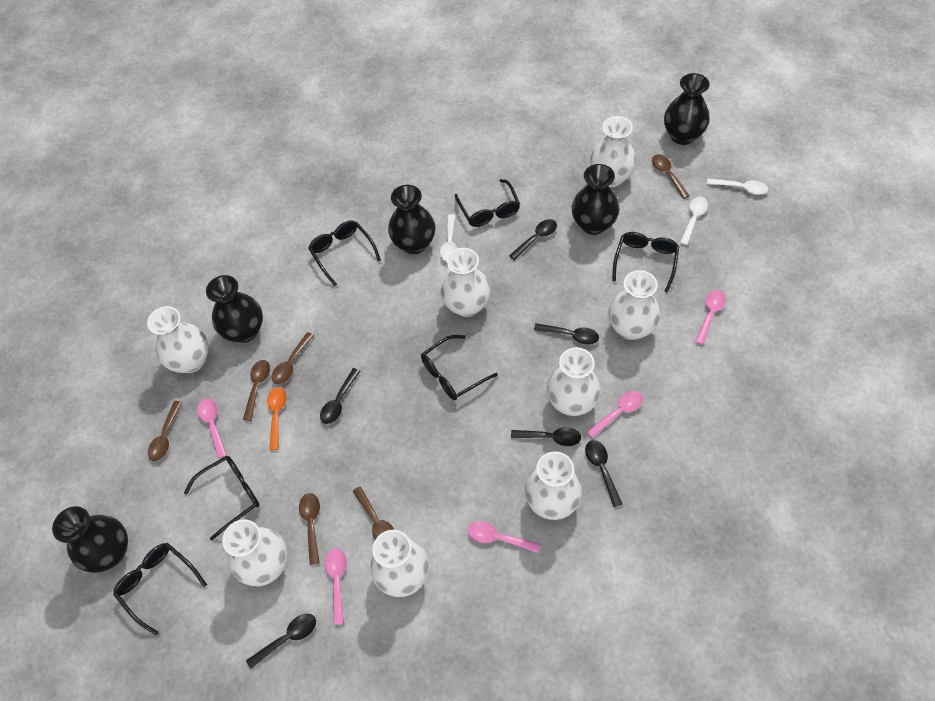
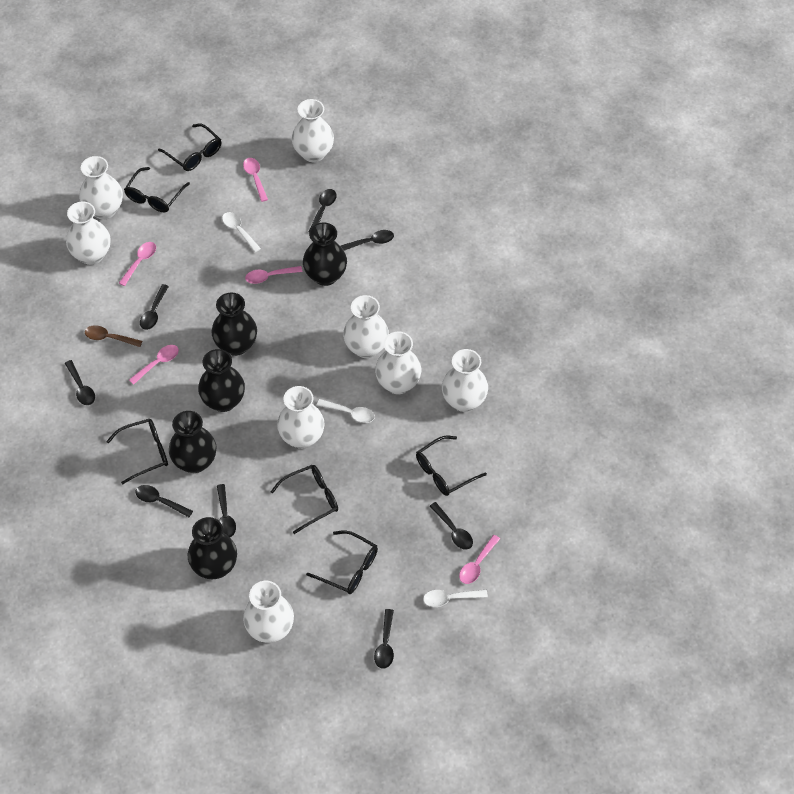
black spoon: [246,614,316,669] [320,368,360,424] [509,219,557,260] [511,427,581,446] [534,323,599,345] [585,440,622,507] = 6 -> [65,360,95,405] [135,485,193,517] [140,284,169,330] [217,484,236,537] [309,189,336,232] [341,230,394,251] [374,609,394,669] [429,502,473,550] = 8
brown spoon: [148,401,182,461] [243,360,270,421] [272,332,314,384] [299,493,320,565] [353,486,394,540] [652,154,690,199] = 6 -> [85,325,142,347] = 1
orange spoon: [267,387,287,450] = 1 -> none = 0

